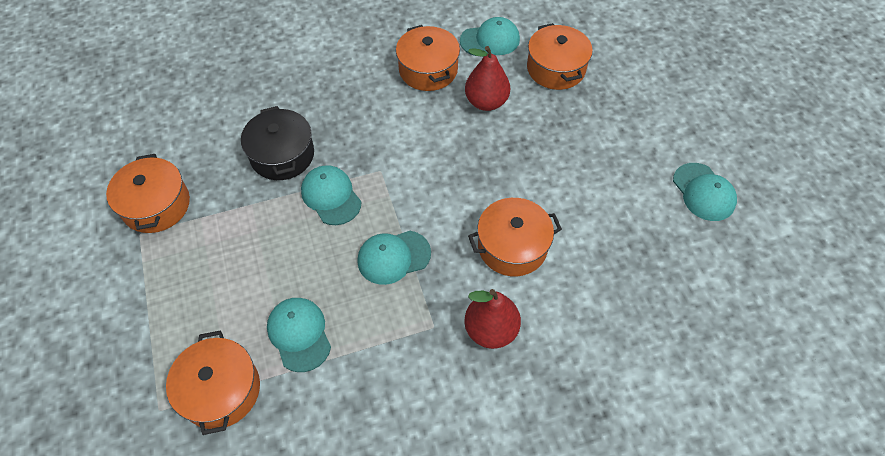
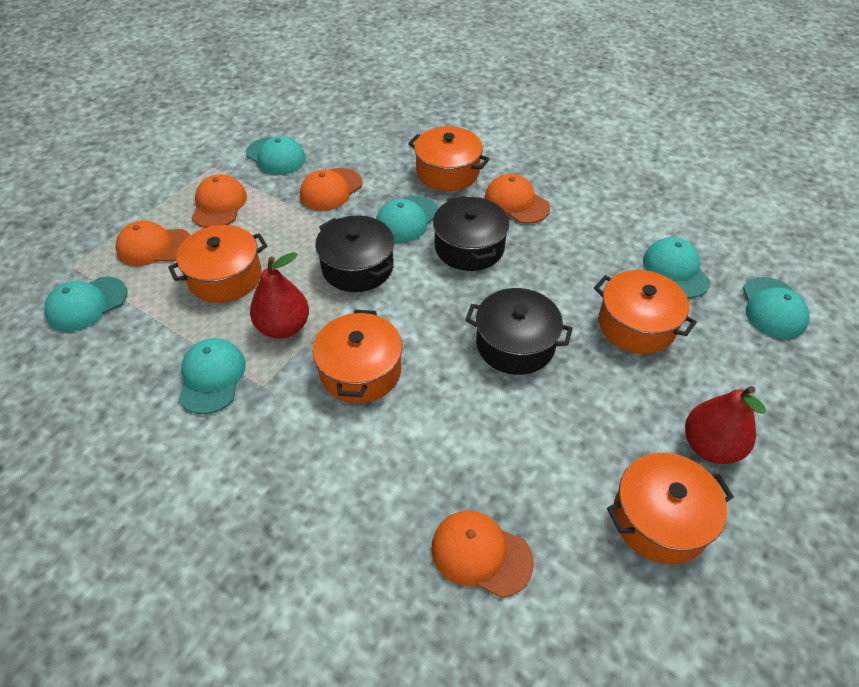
black pot: [241,106,314,180] = 1 -> [315,216,394,292] [433,195,509,271] [465,288,573,375] = 3
orange cap: none = 0 -> [115,221,190,266] [191,174,247,228] [300,168,363,211] [431,511,534,598] [485,174,550,224] = 5
turquoise cap: [267,298,331,372] [301,165,362,225] [357,231,431,285] [460,17,520,56] [673,163,737,221] = 5 -> [44,277,127,332] [178,338,246,414] [246,136,306,175] [376,196,438,243] [643,237,711,298] [743,277,809,339] = 6

